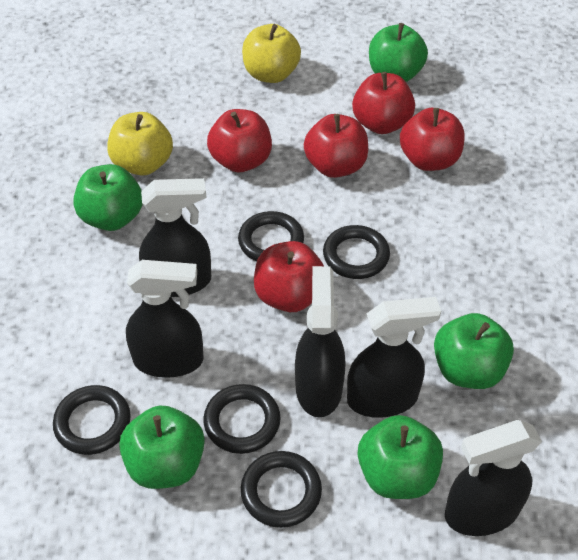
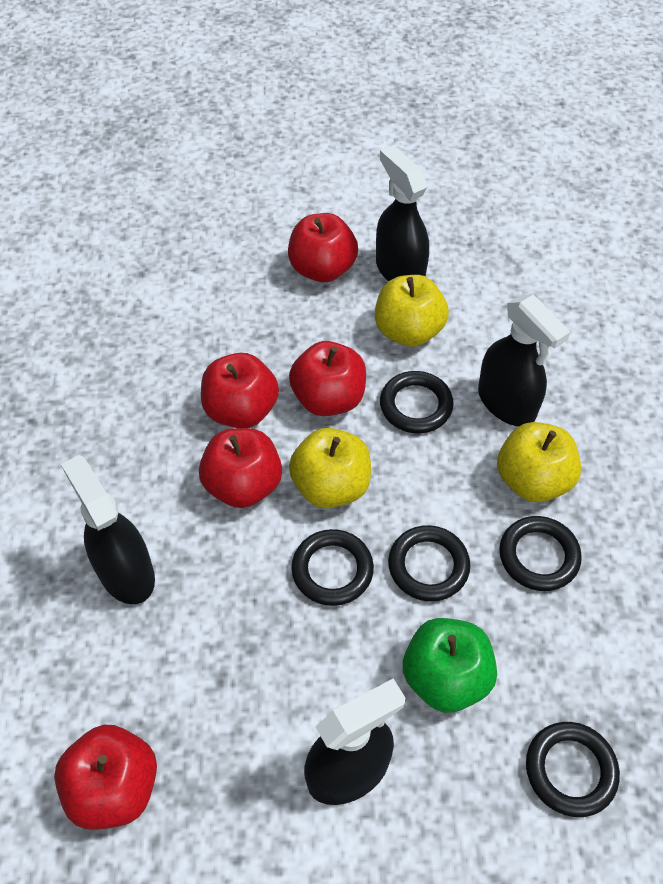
black spray bottle: [126,260,204,378] [139,178,211,297] [295,266,346,417] [347,297,441,418] [445,420,542,536] = 5 -> [61,455,155,604] [304,679,405,805] [376,145,429,281] [478,294,570,426] = 4
green apple: [73,164,143,231] [119,406,205,489] [358,415,443,499] [369,23,428,82] [434,313,514,389] = 5 -> [403,618,497,713] = 1
yellow apple: [107,112,173,176] [242,24,301,83] = 2 -> [289,428,371,508] [375,275,449,347] [497,422,581,502] = 3

